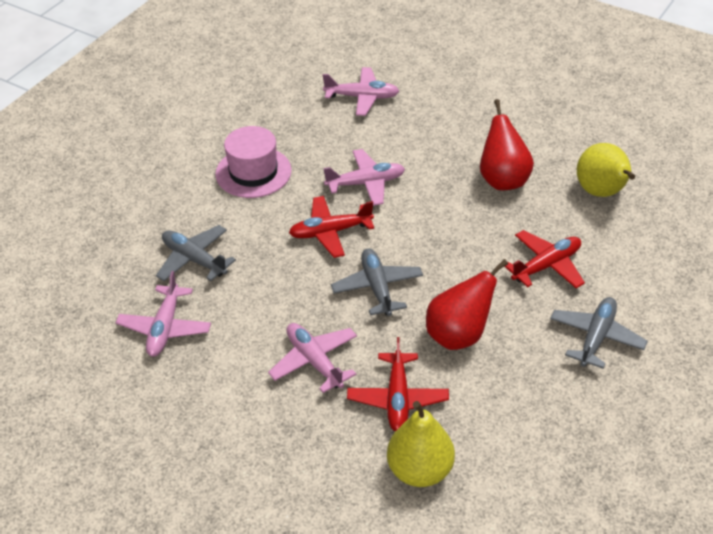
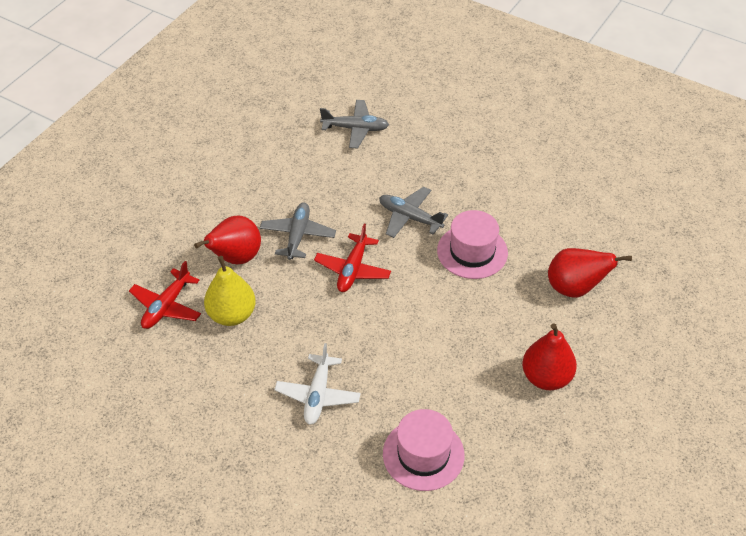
pink hat: [215,126,292,198] = 1 -> [383,409,465,491] [437,210,508,279] = 2
pink plane: [116,271,211,357] [268,323,357,393] [323,67,399,116] [323,149,405,206] = 4 -> none = 0
red pear: [426,259,508,350] [480,99,534,190] = 2 -> [194,216,261,264] [522,323,577,390] [548,248,632,298] = 3
red plane: [289,196,374,258] [347,337,449,431] [504,230,585,288] = 3 -> [129,261,201,329] [314,224,391,292] = 2
white plane: none = 0 -> [274,343,361,425] = 1
yellow pear: [387,401,455,487] [577,143,635,197] = 2 -> [204,256,256,326] = 1

